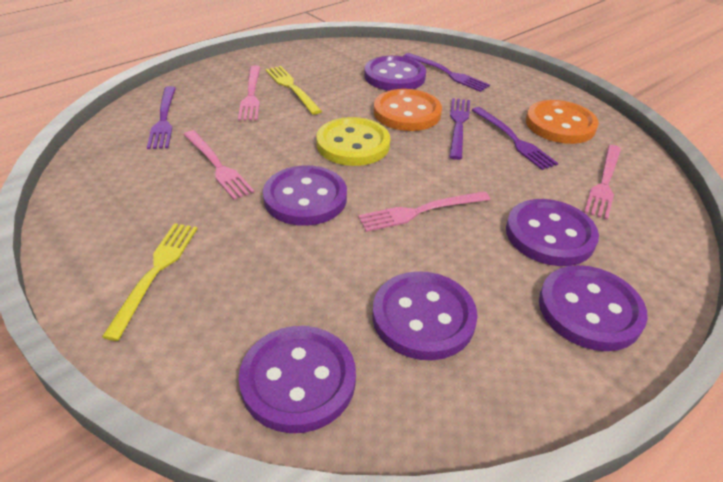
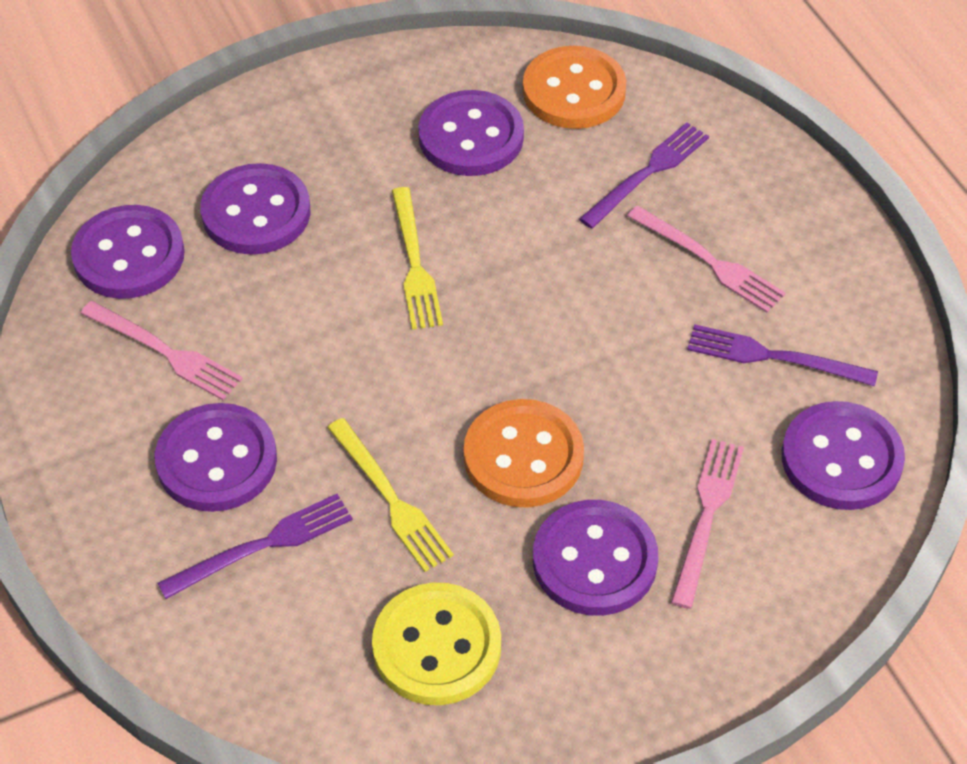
pink fork: [184,130,254,200] [238,65,260,121] [358,191,490,232] [584,145,621,220] = 4 -> [80,301,243,400] [627,206,786,313] [671,439,744,609] = 3
purple fork: [147,86,176,149] [403,53,490,92] [449,98,470,160] [472,107,558,170] = 4 -> [157,494,353,599] [579,122,709,229] [687,324,878,386] = 3

